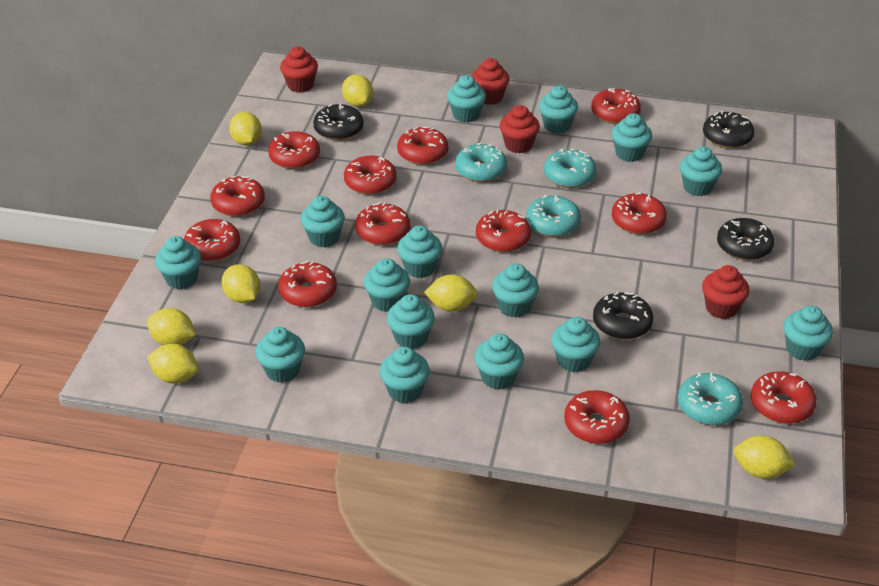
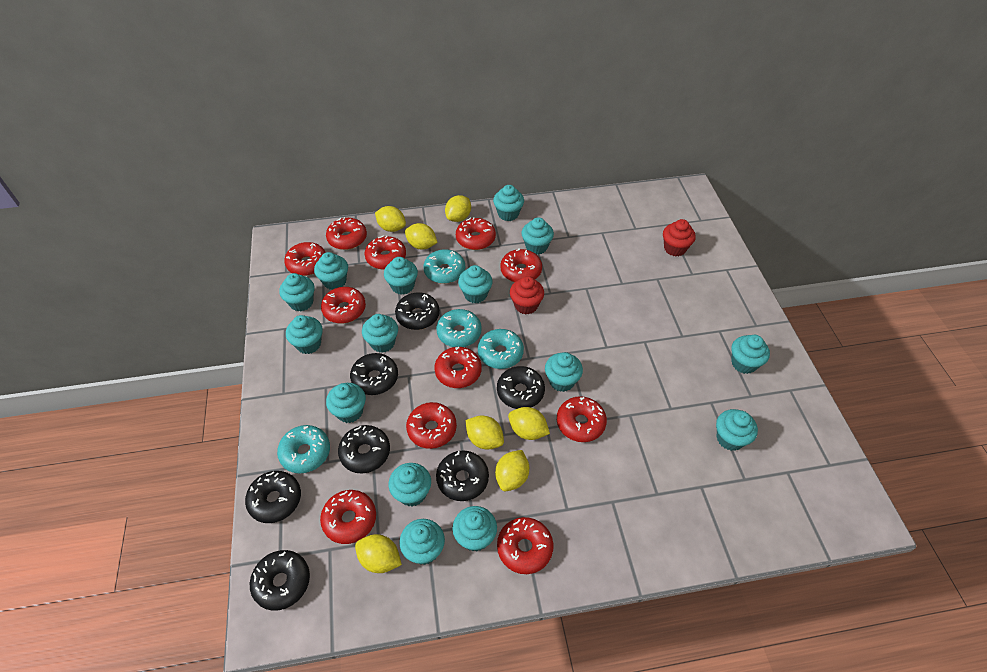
black donut: [313,104,364,141] [593,292,653,340] [703,111,755,149] [717,218,774,261] = 4 -> [245,471,301,523] [250,550,310,611] [338,425,390,474] [350,353,398,395] [395,293,440,330] [436,451,489,501] [497,366,545,409] = 7
red cupcake: [280,46,318,93] [472,58,510,105] [500,105,540,153] [702,265,749,319] = 4 -> [510,276,544,315] [663,219,696,256] = 2
red donut: [184,219,240,262] [210,176,265,217] [268,131,320,169] [278,261,337,307] [344,156,397,195] [355,202,410,245] [397,126,448,165] [476,210,531,252] [564,390,630,444] [591,88,641,124] [611,192,667,234] [751,372,817,424] = 12 -> [284,242,326,276] [320,490,376,544] [321,287,366,323] [326,217,367,250] [364,235,406,270] [406,402,457,449] [434,347,482,388] [456,217,496,250] [497,517,553,574] [500,248,542,282] [557,396,607,442] = 11

